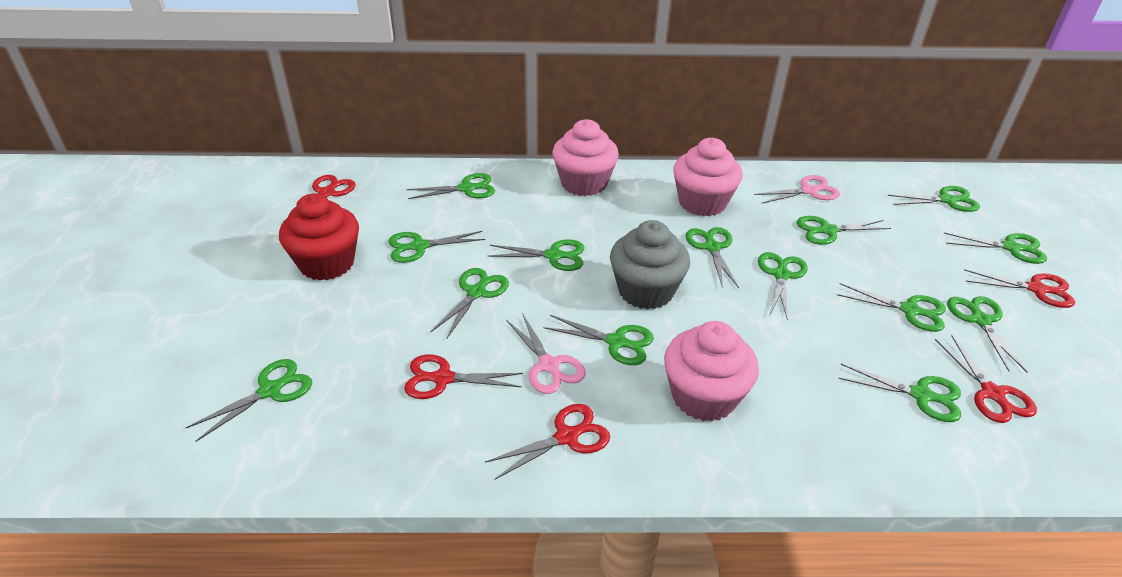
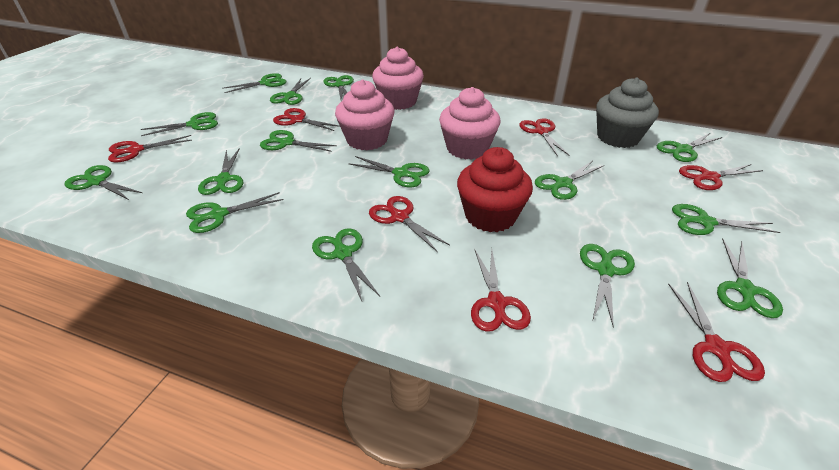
green scissors: [186,359,312,442] [388,231,485,263] [406,173,495,199] [431,268,509,338] [487,239,584,271] [544,315,654,365] [685,227,739,289] [758,252,808,320] [797,216,891,245] [837,283,946,332] [838,364,961,422] [888,186,980,212] [944,233,1047,264] [947,296,1027,372] = 14 -> [64,165,142,200] [141,112,218,136] [186,192,283,233] [198,148,243,195] [222,73,286,93] [260,130,337,152] [270,78,311,105] [312,228,380,301] [323,75,354,100] [349,156,430,187] [535,161,605,200] [580,244,635,328] [657,133,722,162] [672,204,781,235] [717,239,783,318] = 15
pink scissors: [506,313,586,394] [754,175,840,204] = 2 -> none = 0
red scissors: [283,175,356,222] [404,354,523,399] [485,404,610,479] [935,335,1037,423] [964,269,1075,308] = 5 -> [108,135,192,162] [273,108,340,131] [369,196,450,252] [471,249,531,332] [519,118,570,156] [668,282,765,382] [679,164,763,190] = 7

